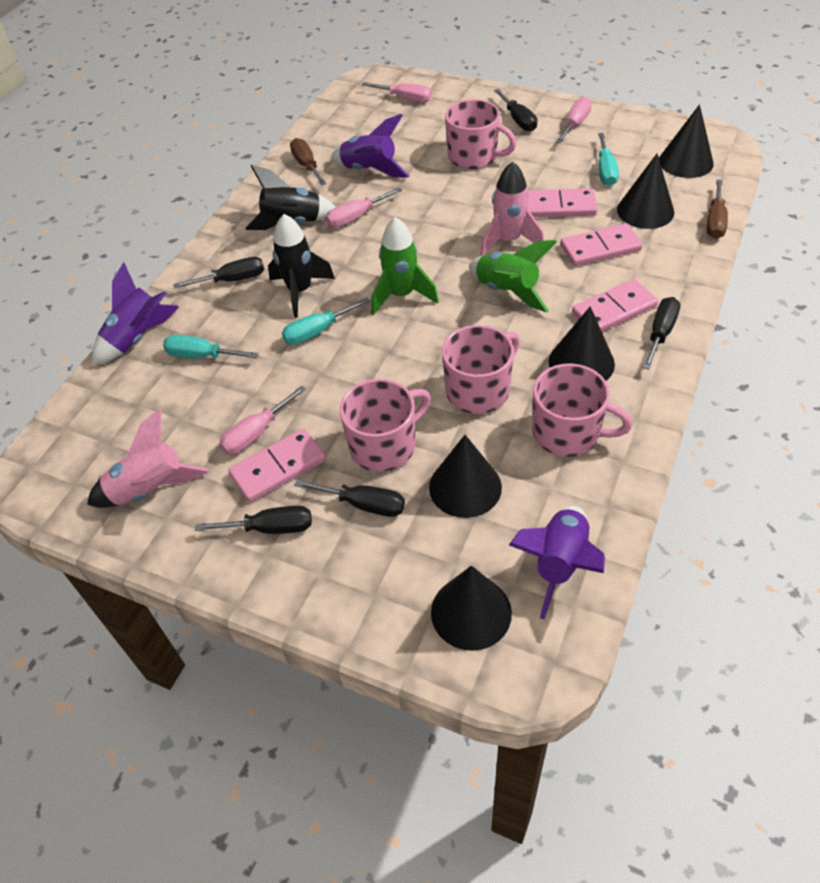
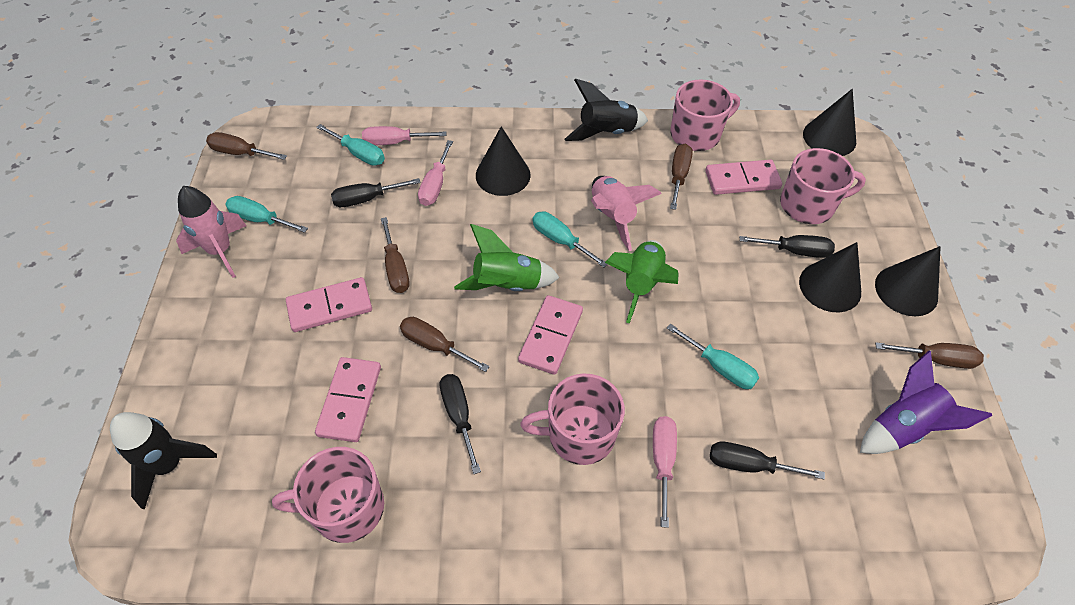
black cone: [429,435,502,518] [431,566,512,651] [549,306,615,381] [617,154,674,229] [659,104,714,178] = 5 -> [476,127,531,196] [799,242,861,312] [803,89,856,156] [875,246,941,316] = 4
black screwdriver: [173,257,264,289] [195,506,312,534] [294,479,405,517] [494,89,537,132] [643,297,680,370] = 5 -> [331,178,421,207] [440,374,481,474] [710,442,825,479] [739,235,835,258] = 4
brown screwdriver: [290,138,326,185] [706,179,728,239] = 2 -> [206,132,287,160] [381,217,409,293] [400,317,490,372] [670,144,693,210] [875,342,984,369] = 5
pink screwdriver: [219,386,306,454] [326,188,402,227] [362,82,432,102] [556,97,592,144] = 4 -> [362,126,446,145] [418,140,453,206] [653,416,677,528] = 3
purple rocket: [92,262,179,365] [331,114,410,178] [509,506,605,619] = 3 -> [860,351,992,454] = 1
turquoise screwdriver: [163,335,259,359] [282,298,370,345] [598,133,619,186] = 3 -> [225,196,308,233] [316,124,385,166] [533,212,608,267] [667,324,759,389] = 4

